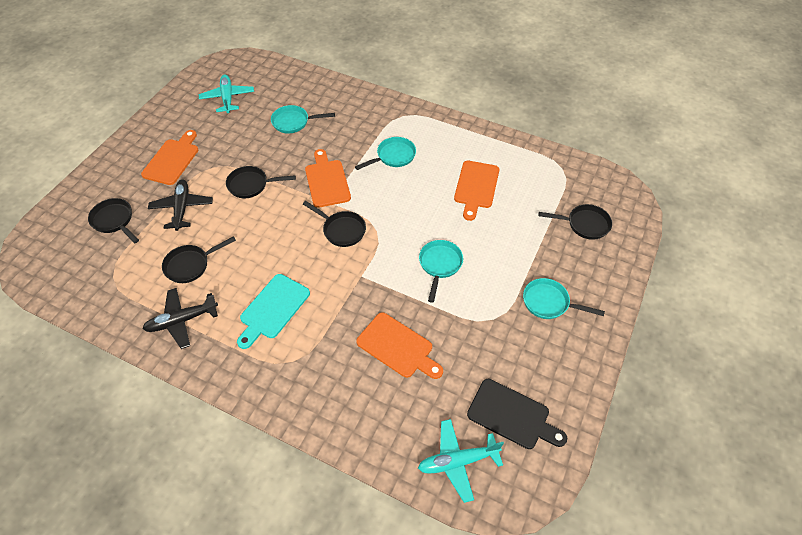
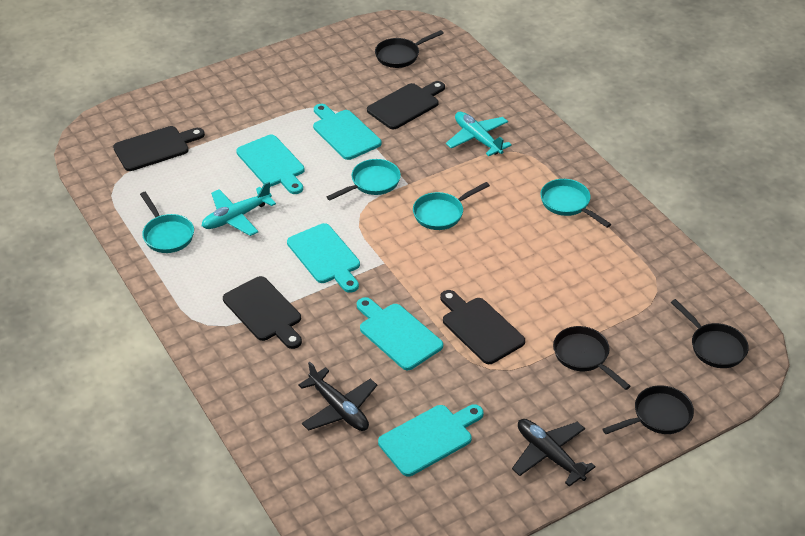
black cutting board: [467,379,567,449] = 1 -> [113,126,205,171] [223,276,302,349] [367,81,445,129] [440,290,525,364] = 4
black pan: [88,198,139,243] [162,236,236,283] [226,166,296,198] [303,201,366,247] [539,204,612,240] = 5 -> [375,30,444,68] [553,326,631,390] [603,385,694,434] [671,299,749,368] = 4
orange cutting board: [141,130,198,185] [305,149,351,208] [356,312,443,379] [454,161,499,221] = 4 -> none = 0
turquoise cutting board: [237,274,310,349] = 1 -> [236,135,305,194] [287,223,360,293] [313,104,381,160] [357,297,443,370] [378,404,483,476] = 5

